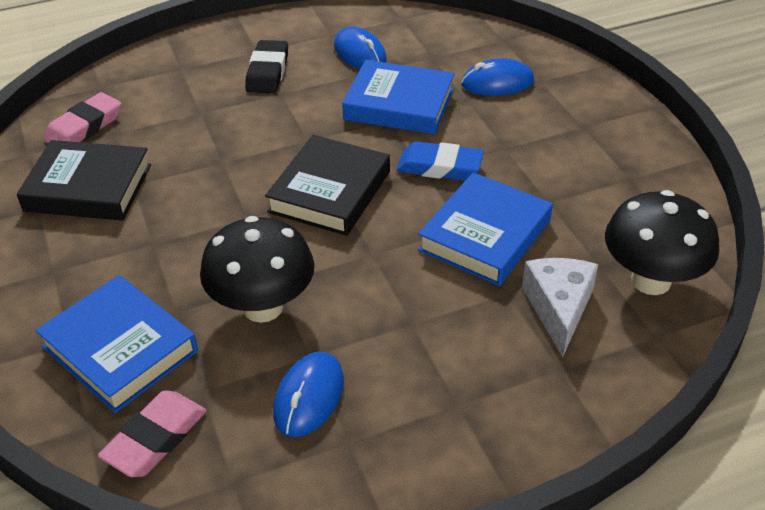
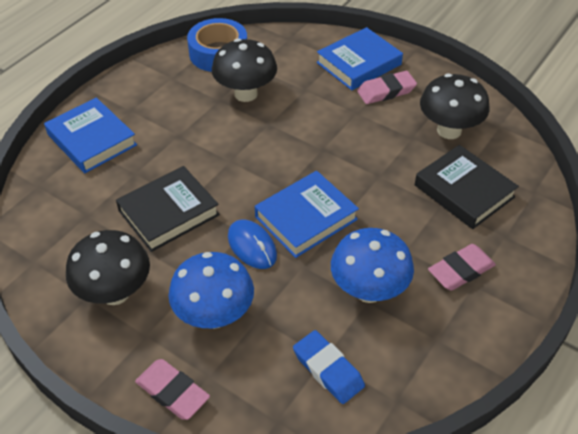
black eraser: [245,40,288,94] = 1 -> none = 0
black mushroom: [200,216,314,323] [605,190,719,295] = 2 -> [66,230,150,305] [212,38,277,102] [420,73,489,139] = 3
blue mouse: [273,352,344,437] [334,27,387,69] [461,58,534,96] = 3 -> [228,220,277,269] = 1
blue mushroom: none = 0 -> [168,252,254,329] [331,228,414,303] = 2
blue tape: none = 0 -> [187,18,247,72] = 1
pink eraser: [44,92,121,143] [98,390,207,477] = 2 -> [135,359,210,420] [357,71,417,104] [428,244,496,291] = 3
white cheese: [522,258,598,357] = 1 -> none = 0

